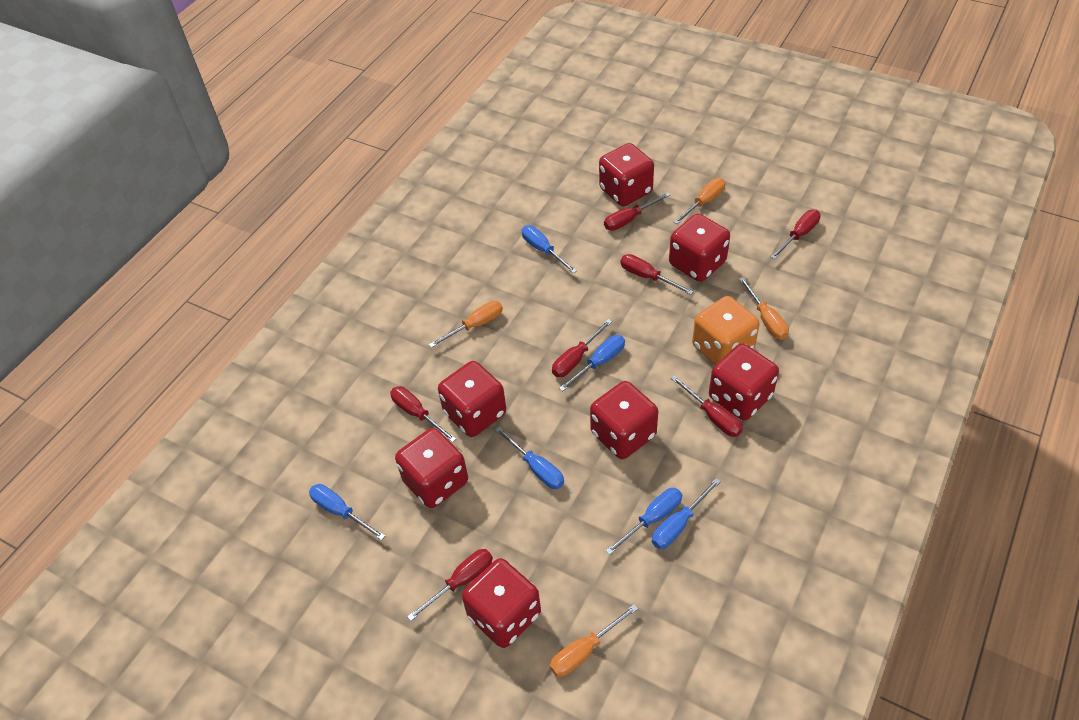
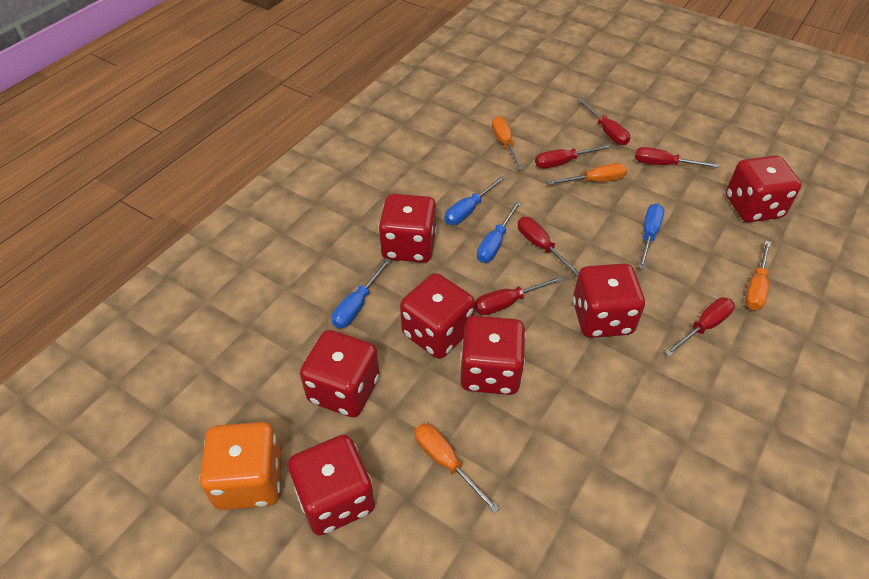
blue screwdriver: [309,484,385,540] [495,427,564,489] [522,225,577,273] [559,335,625,391] [606,488,682,555] [652,478,721,549] = 6 -> [332,258,391,328] [444,176,505,225] [477,201,520,263] [638,204,665,269] = 4
red screwdriver: [390,386,456,443] [407,549,493,621] [552,319,612,377] [604,193,670,230] [620,254,694,295] [671,375,743,437] [771,210,821,259] = 7 -> [475,276,563,315] [518,217,579,277] [535,144,612,168] [578,99,630,145] [635,147,719,168] [665,297,735,357] = 6

